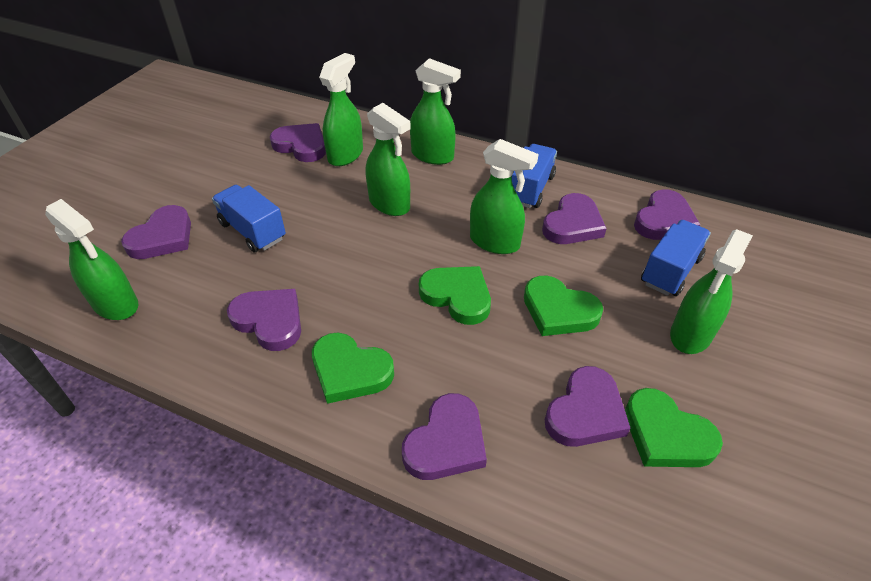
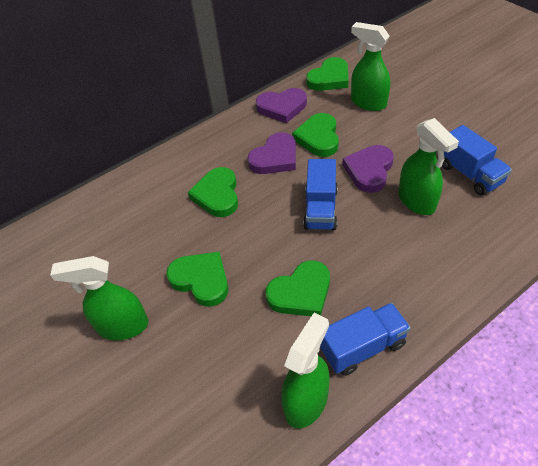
green heart: [312,333,394,404] [419,266,491,325] [524,276,603,336] [625,388,723,467] = 4 -> [166,252,229,307] [188,167,238,217] [266,260,330,316] [292,113,339,157] [306,57,349,91] = 5
green spray bottle: [45,199,138,320] [319,53,363,166] [366,103,411,216] [410,58,461,165] [470,139,538,254] [670,229,753,354] = 6 -> [50,256,148,340] [281,313,330,428] [351,22,390,111] [398,118,459,215] = 4
purple heart: [121,205,191,259] [227,289,301,351] [270,123,326,162] [402,393,487,480] [542,193,607,244] [545,366,631,447] [634,189,700,240] = 7 -> [248,132,296,174] [256,88,307,123] [342,145,394,193] = 3

